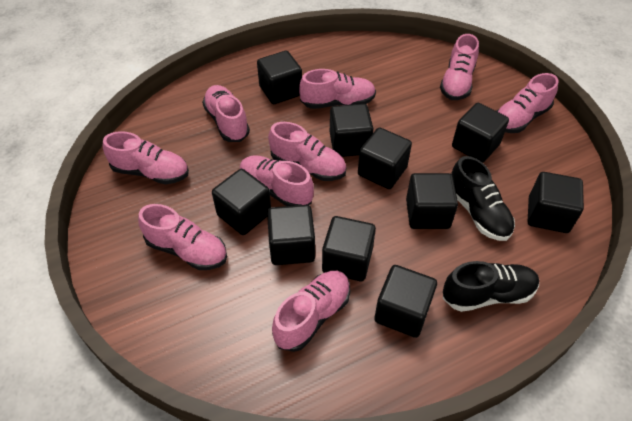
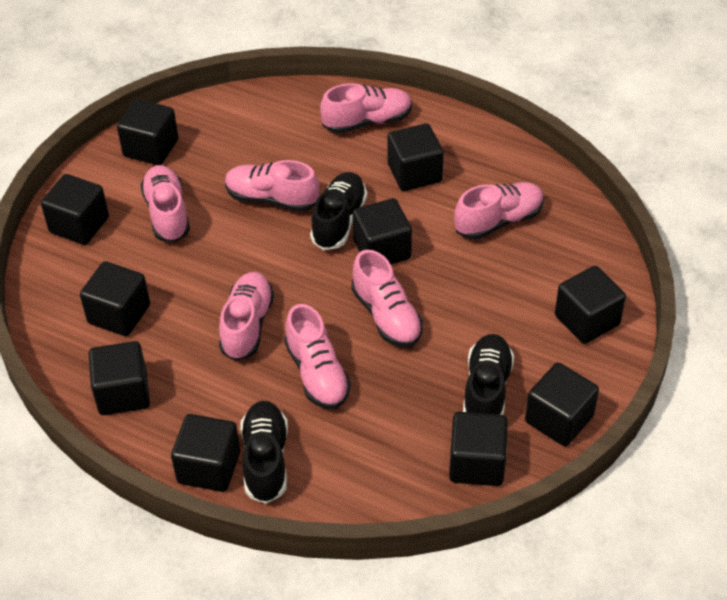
black shoe: [443,261,539,312] [451,156,515,241] = 2 -> [240,401,288,504] [310,172,367,250] [463,334,514,415] = 3
pink shoe: [103,131,189,184] [138,204,227,270] [202,85,250,142] [240,156,314,206] [268,122,346,181] [272,271,350,352] [299,69,376,109] [440,34,479,100] [497,73,559,133] = 9 -> [140,165,190,243] [219,272,274,361] [225,160,319,212] [284,304,351,409] [320,83,412,134] [351,250,423,347] [454,182,544,239] = 7

